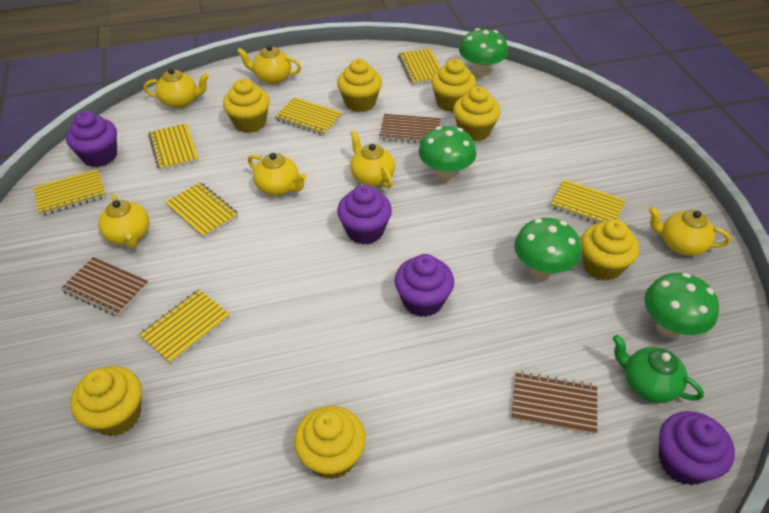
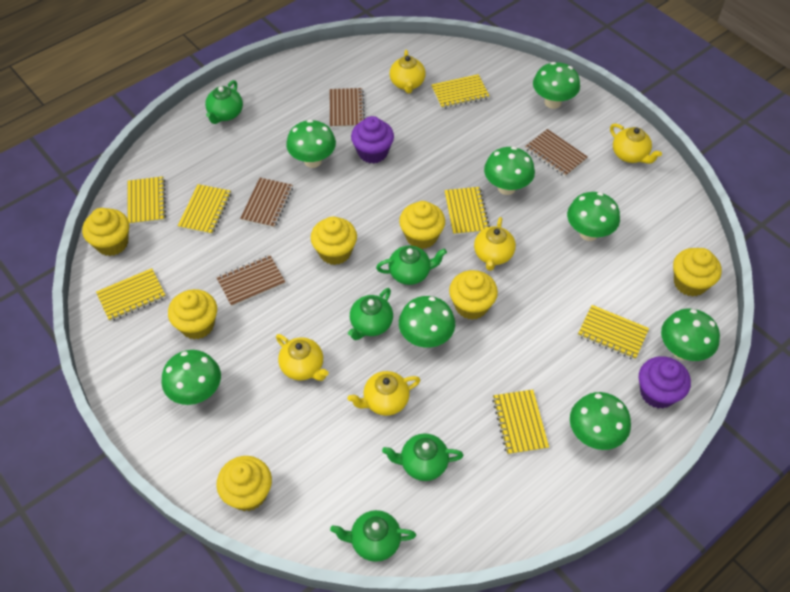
brown notebook: [61,257,148,317] [379,114,441,144] [512,371,597,435] = 3 -> [216,255,285,307] [240,178,293,228] [330,88,365,128] [525,129,588,177] = 4
green mushroom: [419,126,476,182] [459,28,508,78] [514,218,581,280] [644,273,719,338] = 4 -> [162,350,221,405] [286,120,336,168] [399,296,455,348] [484,147,535,195] [533,62,580,109] [567,192,620,241] [570,392,631,450] [661,309,720,361] = 8
green teapot: [613,335,704,403] = 1 -> [205,80,243,124] [330,510,416,562] [348,288,393,340] [376,246,447,285] [382,433,463,481] = 5
purple cupcake: [66,111,117,167] [337,185,392,245] [394,254,454,317] [659,411,735,485] = 4 -> [351,116,394,164] [639,356,691,409] = 2
yellow teapot: [98,194,149,248] [143,68,209,108] [237,45,301,84] [248,153,307,196] [350,130,395,189] [648,207,731,256] = 6 -> [276,334,329,381] [348,371,420,416] [390,50,426,93] [474,217,516,271] [610,123,662,164] = 5

